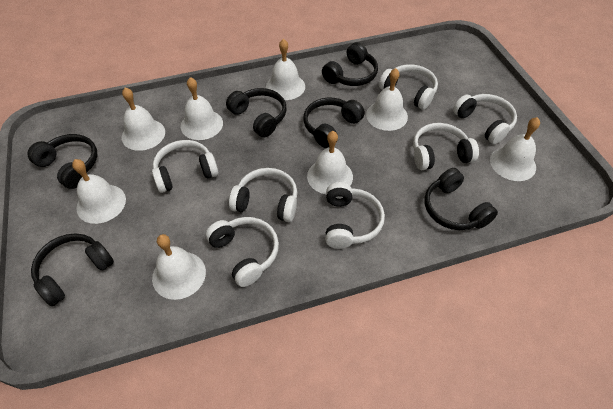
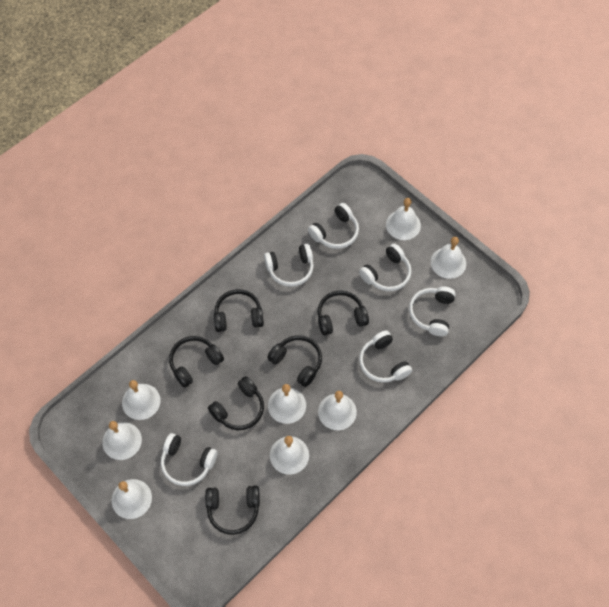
white headphones: [152,140,219,193] [206,217,279,287] [229,168,297,222] [325,182,385,249] [379,64,438,110] [413,123,479,170] [453,94,517,144] = 7 -> [161,433,217,486] [264,244,314,287] [308,203,359,249] [359,244,412,291] [359,330,412,383] [409,287,456,337] = 6

